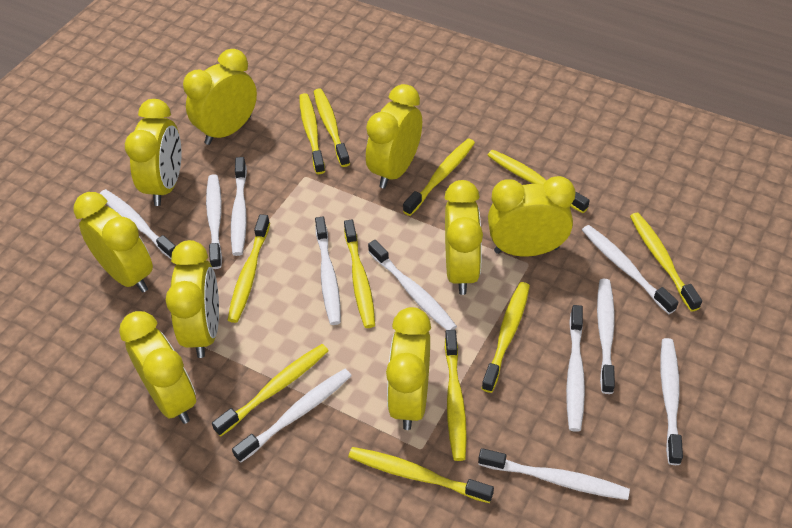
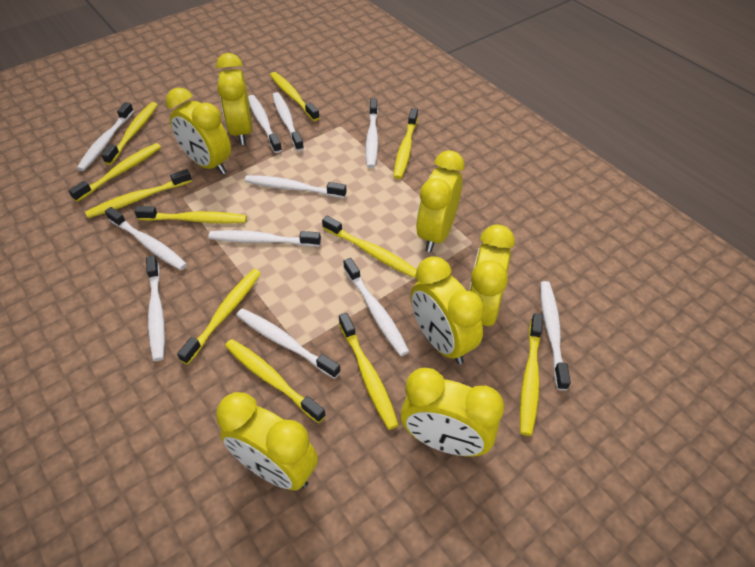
yellow clock: [73,192,153,293] [119,311,196,424] [125,99,181,206] [166,240,219,358] [183,49,257,145] [366,84,422,189] [386,307,431,430] [445,180,483,295] [488,176,575,256] = 9 -> [166,88,231,175] [216,53,252,145] [216,392,318,491] [400,368,504,456] [411,256,484,364] [416,150,465,252] [469,224,515,326] = 7

